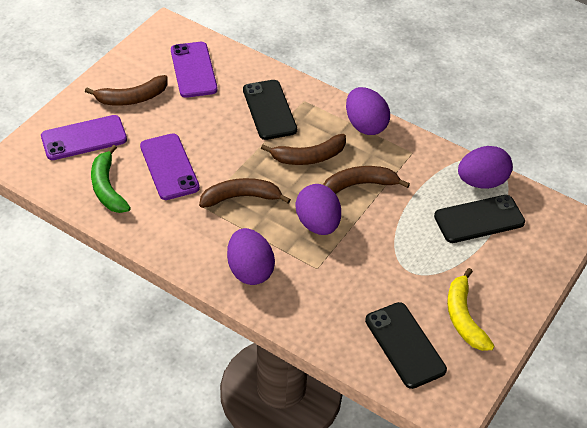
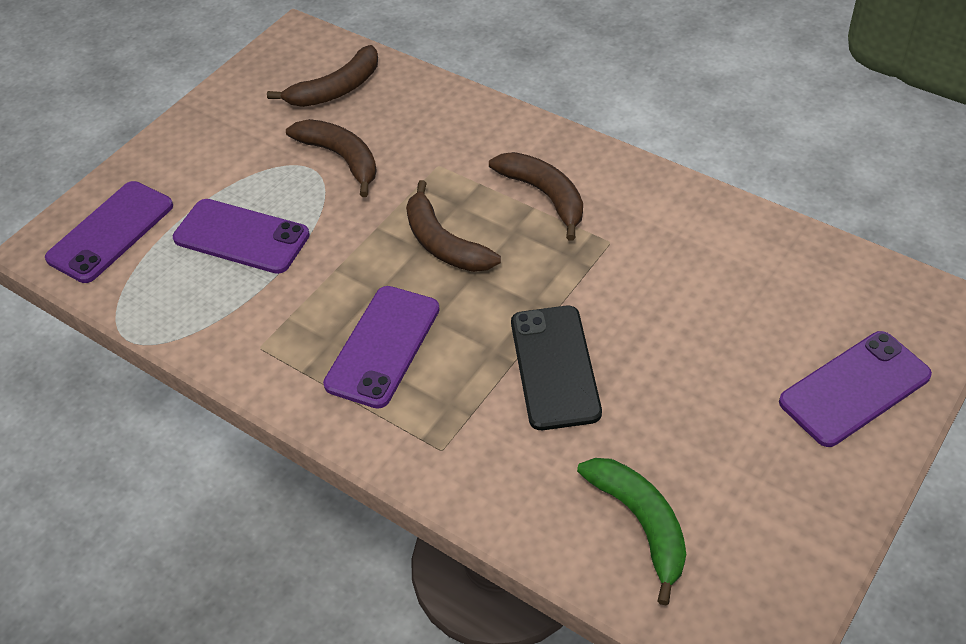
black phone: [243,80,297,140] [365,302,447,389] [434,195,525,243] = 3 -> [511,306,602,430] = 1
purple egg: [227,228,275,285] [296,184,341,235] [346,87,390,135] [458,146,513,189] = 4 -> none = 0
purple phone: [41,115,127,160] [140,134,200,200] [171,42,218,98] = 3 -> [45,181,173,283] [173,199,310,274] [323,286,440,409] [779,331,932,447] = 4
yellow banana: [447,268,494,351] = 1 -> none = 0

